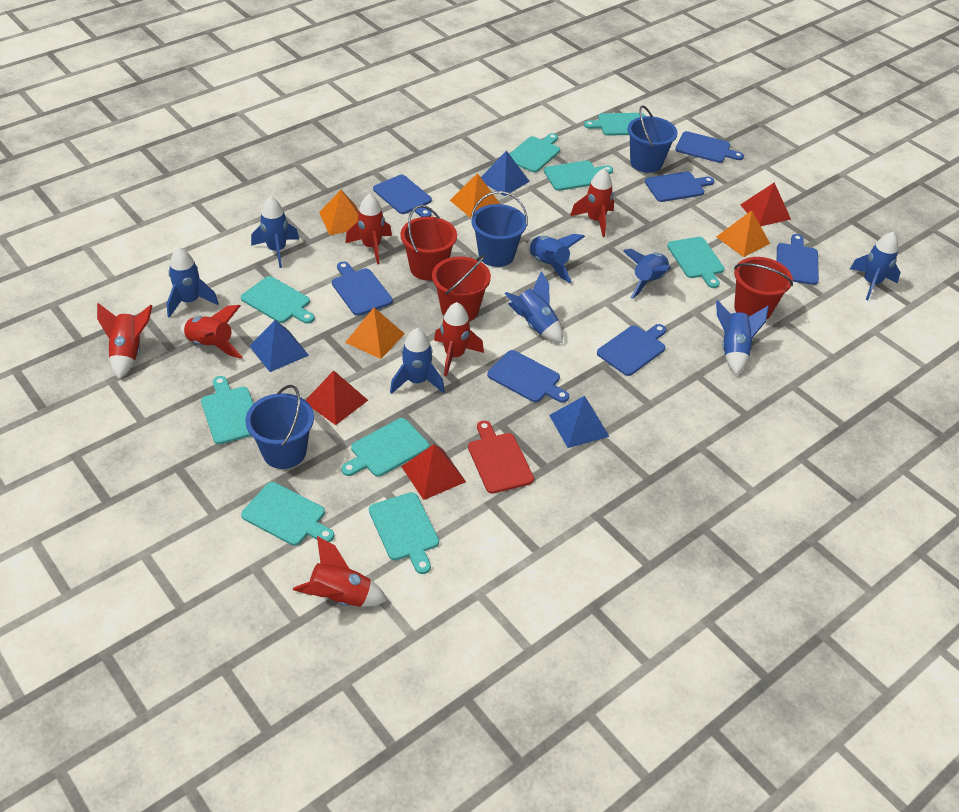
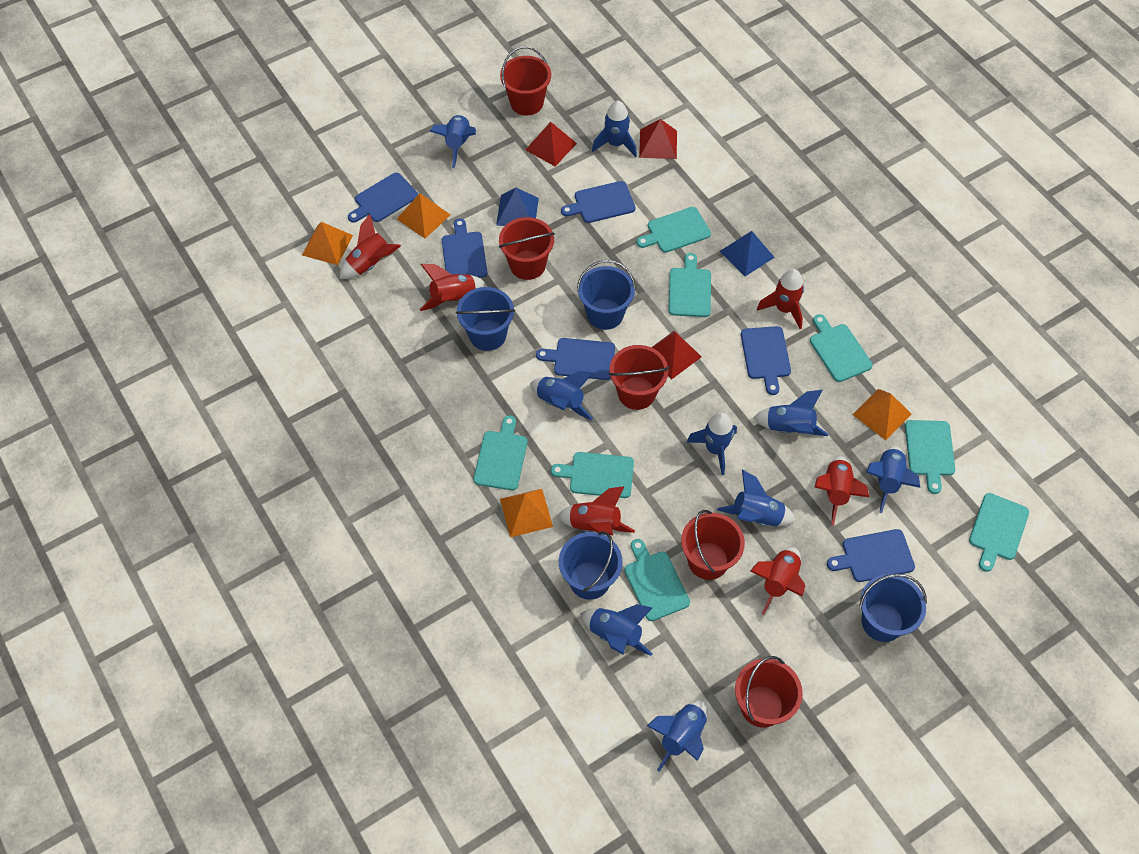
blue bucket: [245,385,314,469] [471,191,528,267] [628,105,678,173] = 3 -> [456,287,515,351] [559,531,623,600] [577,260,636,330] [859,574,927,642] = 4
blue cutting board: [332,262,393,316] [373,175,432,217] [487,350,569,403] [597,324,666,376] [645,171,714,202] [675,131,744,163] [777,234,819,285] = 7 -> [348,173,418,223] [442,218,487,278] [536,338,615,380] [561,181,635,223] [741,326,791,395] [827,529,915,582] = 6
blue pyramid: [250,320,309,372] [481,150,530,196] [549,396,610,448] = 3 -> [496,188,539,226] [720,231,775,276] = 2
blue rocket: [167,247,219,318] [251,196,299,268] [390,328,445,394] [504,271,563,343] [527,234,585,283] [623,249,671,299] [716,300,769,375] [850,232,901,300] = 8 -> [429,115,476,168] [530,371,593,420] [580,604,652,656] [592,101,637,157] [647,700,708,772] [687,412,737,475] [717,470,796,526] [753,390,828,436] [866,446,920,513] = 9
red bucket: [400,205,457,281] [432,255,491,321] [734,257,793,319] = 3 -> [499,217,555,280] [500,46,551,115] [609,345,669,410] [681,510,745,580] [735,656,803,728] = 5
red cutting board: [468,421,534,494] = 1 -> none = 0
turquoise cutting board: [201,376,254,444] [241,276,315,324] [241,482,334,546] [341,418,429,477] [369,492,439,574] [510,133,560,172] [544,161,613,191] [584,113,645,136] [667,237,724,288] = 9 -> [474,416,527,490] [551,452,634,498] [624,539,690,621] [636,207,711,253] [668,253,711,317] [810,314,873,382] [905,420,955,494] [969,493,1029,572] = 8

